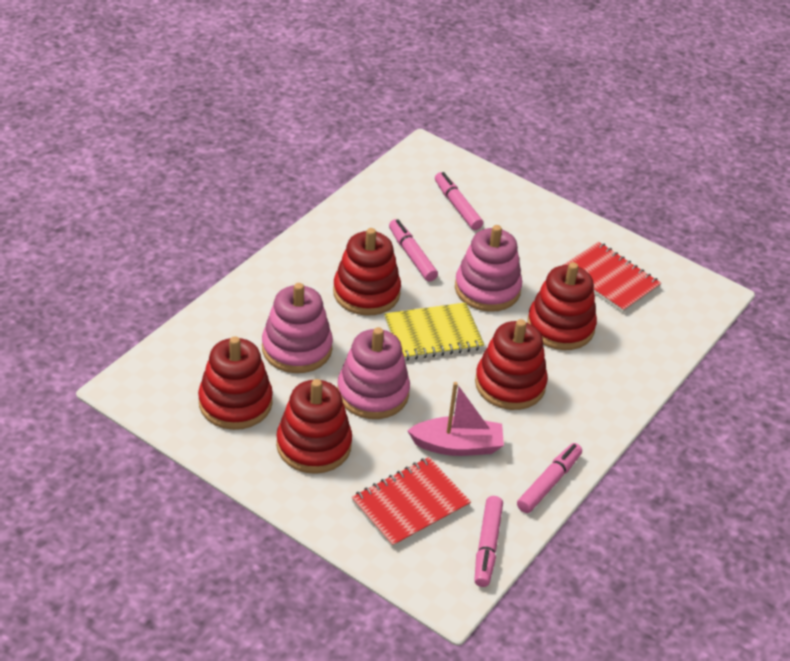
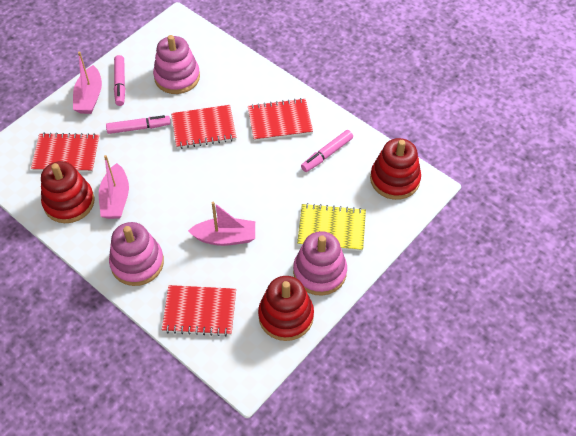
pink boat: [407,382,504,456] = 1 -> [73,52,102,114] [99,155,129,219] [188,201,255,246] = 3
pink marker: [389,219,438,281] [435,172,483,230] [474,496,503,587] [517,443,582,513] = 4 -> [106,115,171,134] [114,55,125,106] [301,130,353,172] = 3
red notebook: [352,457,471,548] [563,242,661,313] = 2 -> [31,132,100,172] [162,285,236,336] [171,105,237,149] [248,98,313,141] = 4
red stacking toy: [198,336,273,430] [276,379,352,474] [333,228,401,315] [475,319,548,410] [527,262,597,350] = 5 -> [41,161,94,223] [258,276,314,341] [370,138,421,200] = 3

